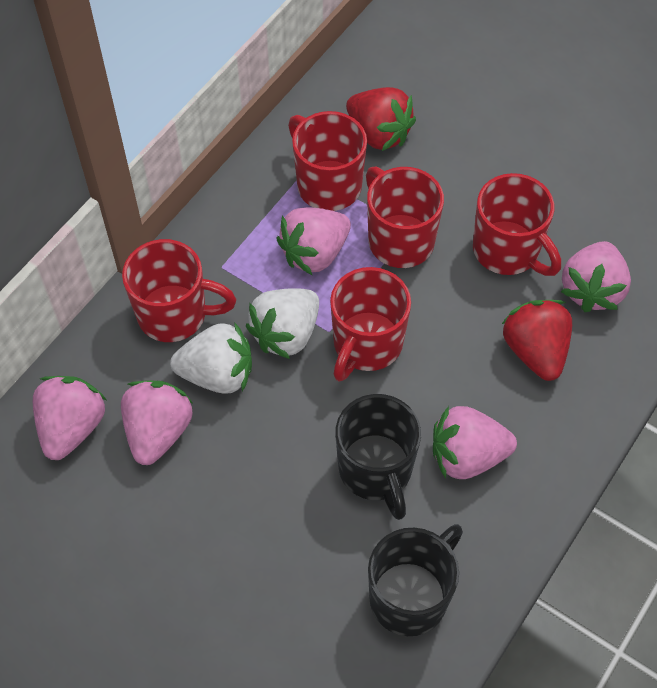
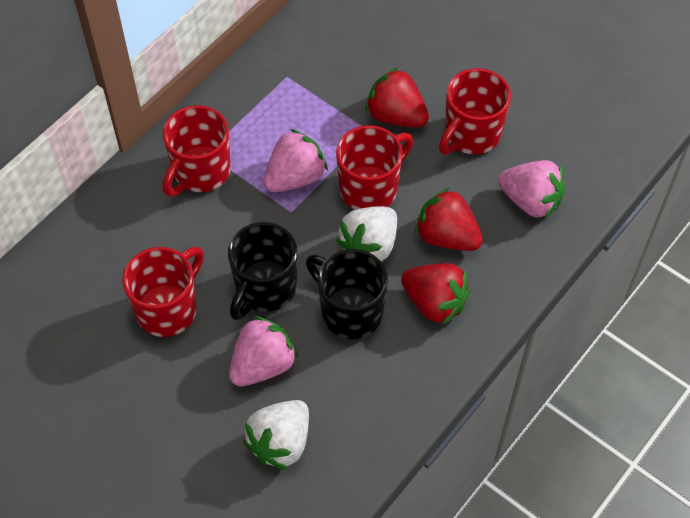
pink strawberry: [33,376,106,460] [121,381,193,465] [277,207,351,275] [433,406,517,479] [561,241,631,312] = 5 -> [229,316,298,387] [264,129,328,192] [498,160,565,219] = 3
red mug: [122,239,236,342] [288,111,367,211] [330,267,411,381] [366,167,444,268] [473,173,561,276] = 5 -> [122,247,204,337] [162,105,231,197] [336,125,413,210] [439,68,511,154] = 4
red strawberry: [346,87,416,151] [502,300,572,381] = 2 -> [365,67,429,127] [401,263,470,325] [415,188,483,251] = 3

